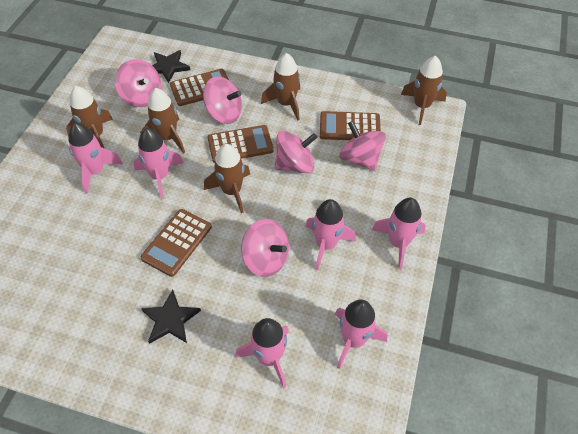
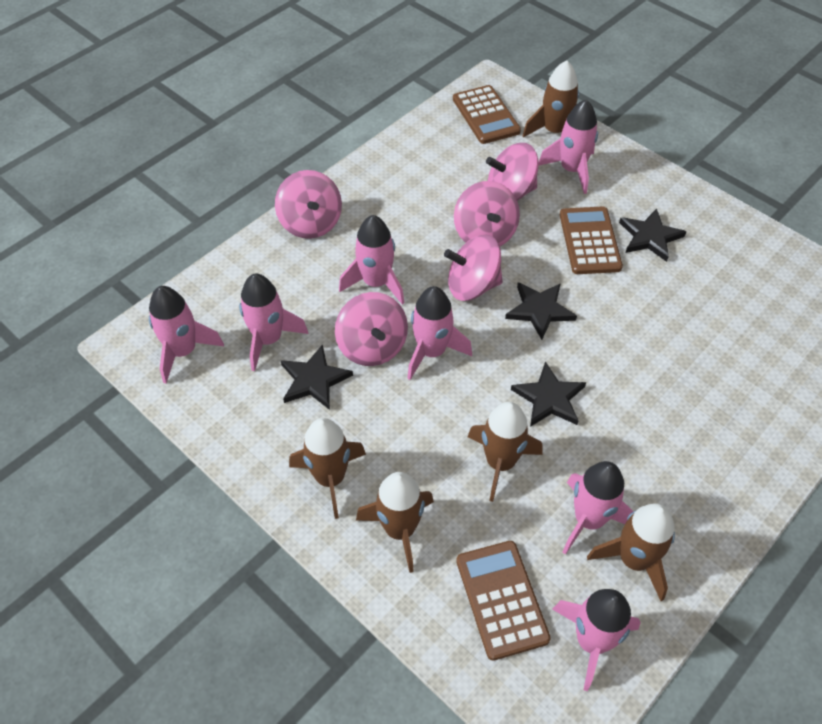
black star: [141,290,201,344] [152,50,190,83] = 2 -> [280,344,353,410] [505,282,577,340] [511,362,586,427] [619,208,686,262] = 4
brown calculator: [140,209,212,277] [170,69,229,106] [207,125,274,163] [320,111,381,140] = 4 -> [453,85,521,144] [456,541,551,661] [560,206,623,274] = 3
pink rocket: [68,123,123,194] [133,128,184,199] [235,318,289,389] [305,199,356,270] [335,299,387,369] [372,198,426,270] = 6 -> [149,286,224,384] [239,274,308,371] [339,215,404,305] [407,286,472,380] [538,100,598,194] [552,589,641,691] [563,461,634,555] = 7

